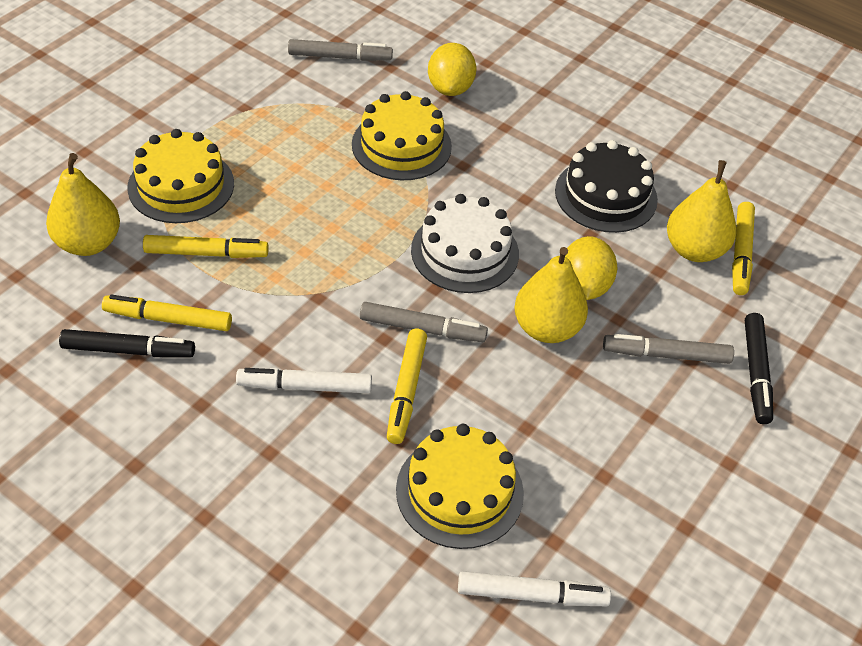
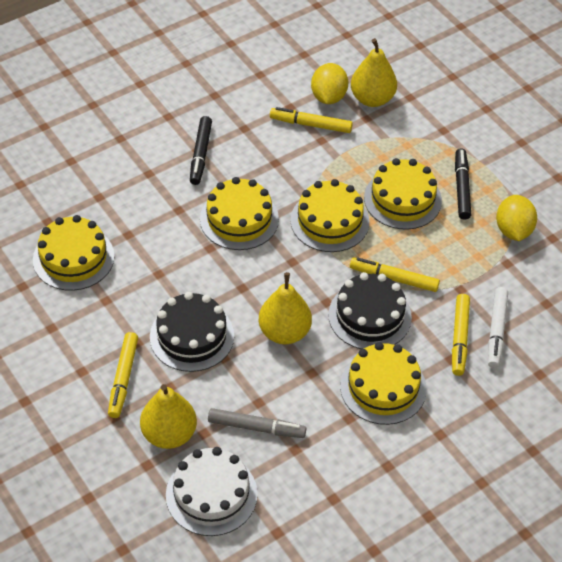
black cake: [555,140,658,233] = 1 -> [150,292,234,372] [328,272,412,349] = 2
grey marker: [288,39,393,61] [360,302,488,342] [603,334,734,364] = 3 -> [208,408,306,438] = 1
white marker: [236,368,372,393] [458,571,611,606] = 2 -> [488,287,508,368] = 1
yellow cake: [127,129,234,223] [352,91,452,180] [396,424,524,549] = 3 -> [33,215,114,291] [200,177,279,250] [291,179,369,252] [340,342,427,425] [364,158,442,230] = 5

